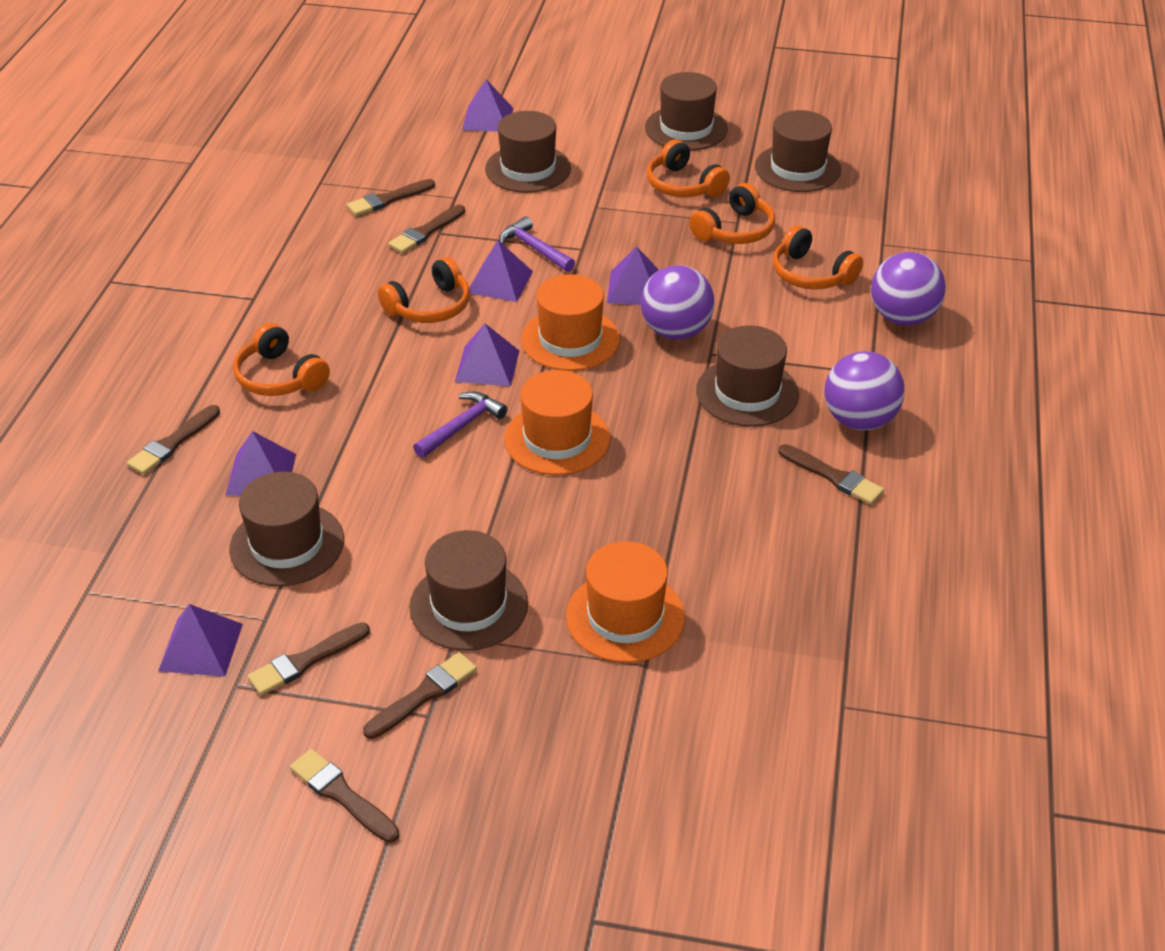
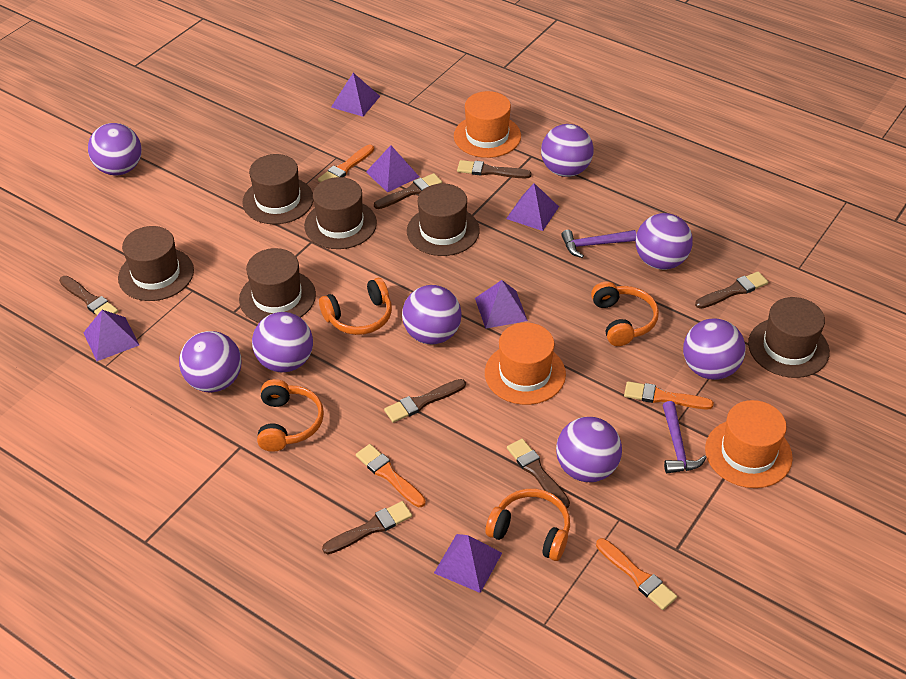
orange brush: none = 0 -> [318,145,374,182] [356,444,426,507] [596,538,677,610] [624,381,714,409] = 4
orange headphones: [233,323,330,396] [378,257,470,323] [647,140,730,197] [689,183,775,244] [773,225,863,290] = 5 -> [257,379,324,452] [319,278,392,335] [485,489,570,561] [591,281,659,346] = 4
purple ball: [641,265,714,340] [825,351,905,430] [871,252,946,325] = 3 -> [88,123,142,175] [179,331,241,392] [252,312,313,372] [402,285,462,345] [541,124,594,177] [556,417,622,482] [636,213,693,270] [683,318,745,380] = 8

